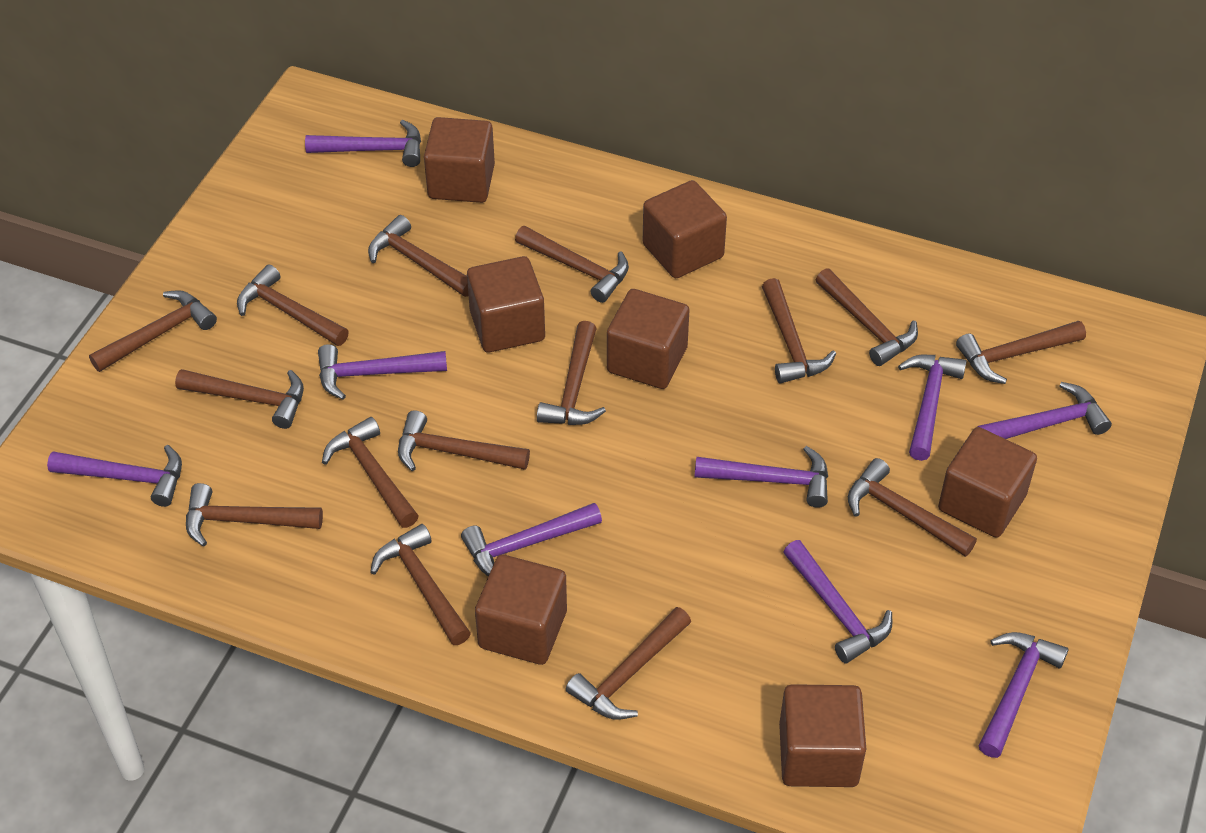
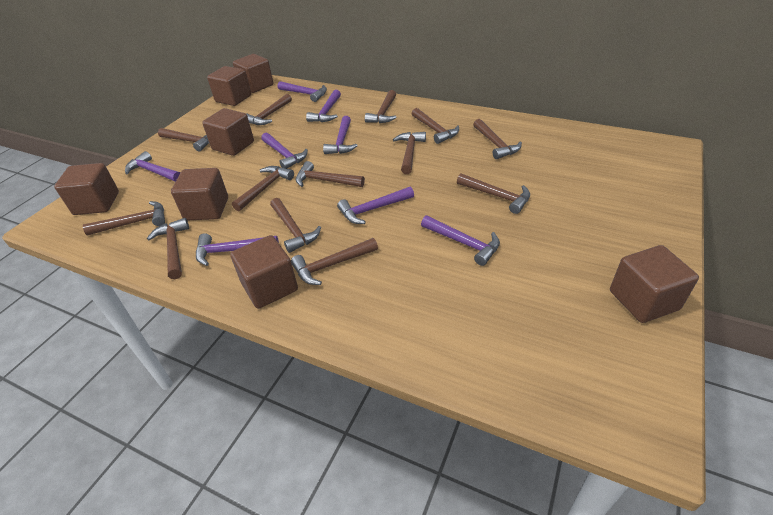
brown hammer: [89,290,217,372] [175,369,304,429] [186,483,323,547] [237,265,349,346] [322,417,419,528] [368,215,468,297] [370,524,471,645] [398,410,530,471] [515,226,629,303] [537,321,606,425] [566,607,691,720] [762,278,836,383] [816,268,918,366] [848,458,977,557] [956,321,1086,384] = 15 -> [83,201,165,235] [147,218,189,279] [158,128,209,151] [232,166,294,211] [247,94,292,125] [270,198,321,253] [291,238,378,285] [296,161,365,187] [365,90,397,123] [393,132,426,174] [412,108,459,144] [457,174,530,214] [473,119,522,159] = 13
purple hammer: [47,445,182,507] [305,120,421,167] [318,344,447,400] [461,503,602,576] [695,446,828,508] [783,540,892,663] [898,355,967,461] [977,382,1112,439] [979,632,1069,758] = 9 -> [125,151,180,182] [196,233,279,266] [261,133,308,169] [277,81,327,102] [306,90,341,122] [323,116,358,154] [337,186,414,224] [421,215,500,266] = 8

